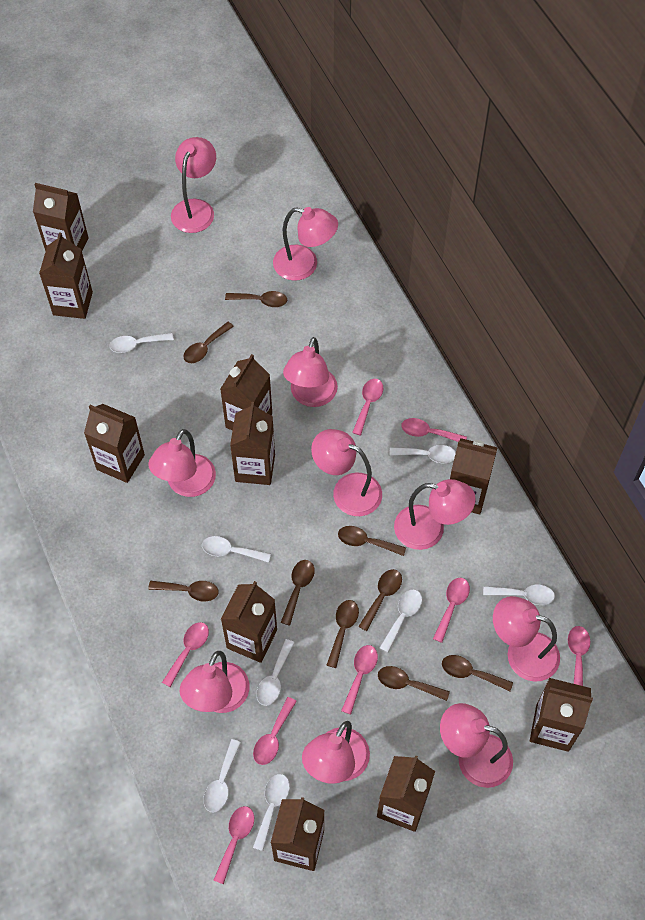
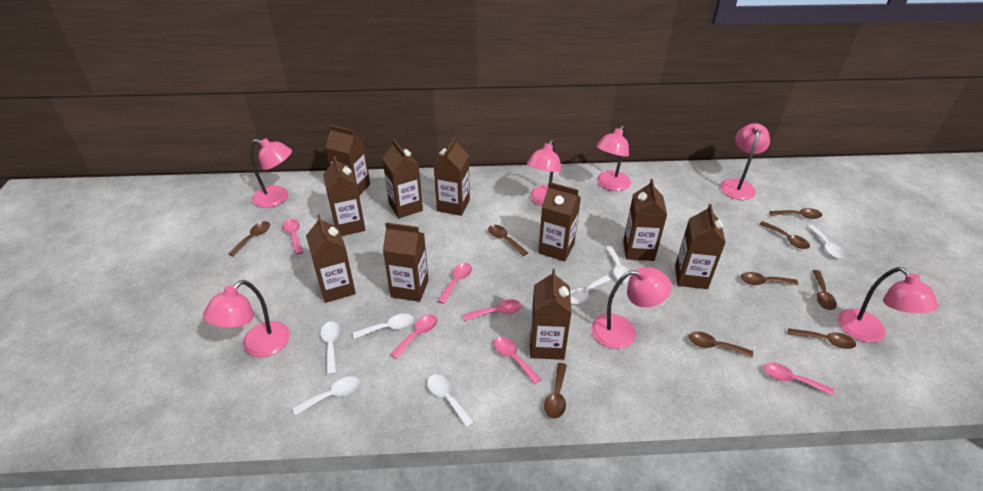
pink lamp: [148,429,216,497] [171,137,216,233] [179,651,249,713] [273,207,338,281] [283,337,338,407] [302,721,370,784] [311,429,382,516] [394,479,476,550] [440,703,513,788] [493,596,560,682] = 10 -> [203,280,290,357] [250,138,292,208] [527,140,561,206] [591,267,672,349] [596,125,631,191] [720,123,770,200] [838,267,938,343] = 7
pink spoon: [162,622,209,687] [213,806,254,884] [253,697,297,765] [341,645,378,715] [352,379,383,435] [401,418,467,442] [433,578,470,643] [568,626,590,686] = 8 -> [283,219,303,255] [390,314,437,359] [437,263,472,304] [463,299,522,321] [494,337,541,384] [764,363,834,396] = 6
white spoon: [110,333,174,353] [202,536,271,563] [203,739,241,812] [253,774,290,851] [256,639,295,706] [380,589,422,653] [389,445,456,463] [483,585,555,605] = 8 -> [292,376,359,415] [320,321,340,375] [353,314,414,339] [427,375,474,428] [570,275,611,304] [605,246,631,283] [807,225,845,259] = 7

